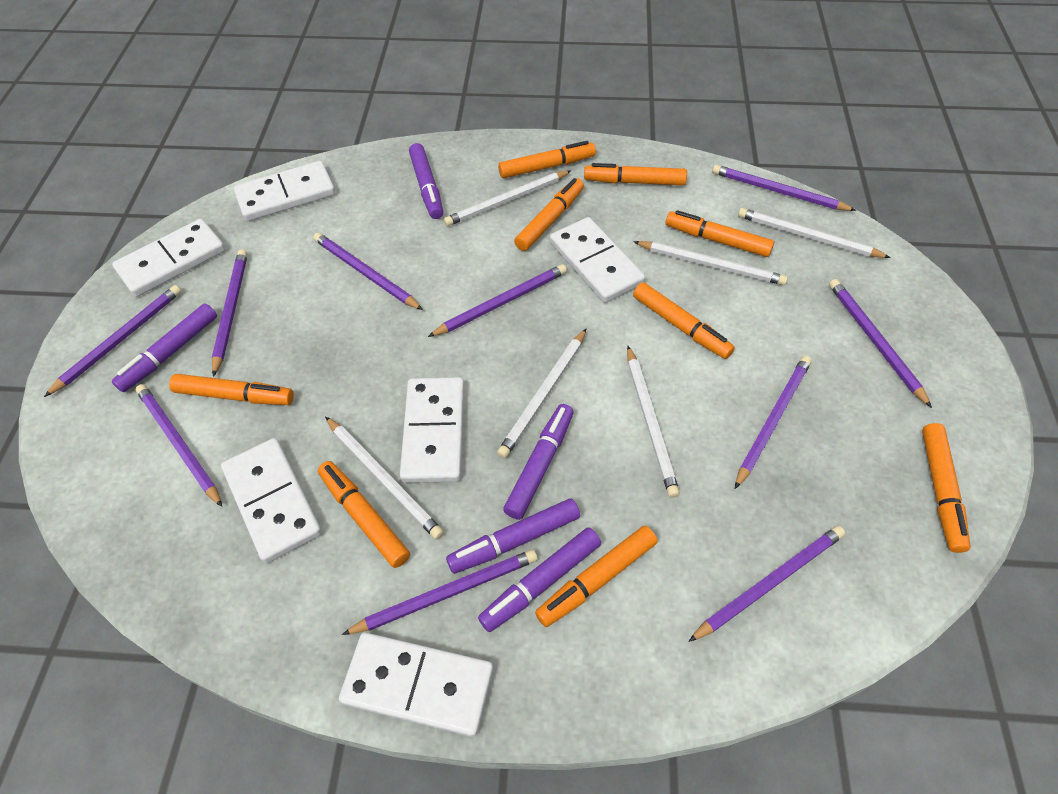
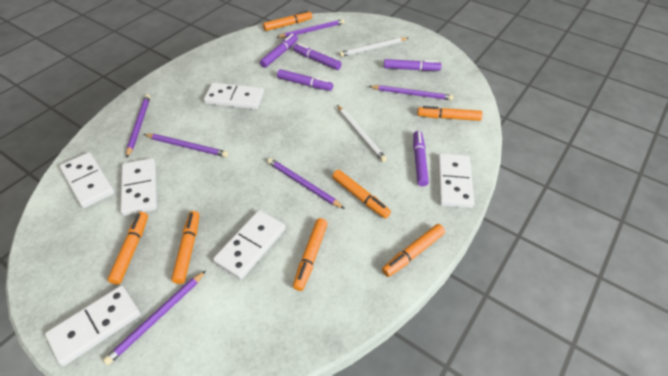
orange marker: [169,374,294,405] [318,461,410,568] [498,141,596,178] [514,178,584,251] [535,526,658,627] [584,163,687,185] [633,282,735,359] [665,210,774,257] [922,423,971,553] = 9 -> [108,212,148,285] [171,211,199,284] [263,10,312,31] [293,218,328,291] [332,170,391,219] [382,224,445,277] [417,106,482,121] = 7
purple pencil: [44,285,182,397] [136,384,222,507] [212,249,248,377] [313,233,423,310] [342,549,538,635] [428,264,567,337] [688,526,845,642] [712,165,856,211] [735,356,812,489] [829,279,932,408] = 10 -> [103,271,206,365] [126,94,150,157] [144,134,228,157] [267,158,345,209] [276,19,344,38] [369,85,453,101] = 6
white pencil: [325,416,444,540] [444,170,571,226] [497,329,586,458] [627,346,680,498] [633,241,788,285] [738,208,891,258] = 6 -> [337,105,387,162] [339,37,408,57] = 2

